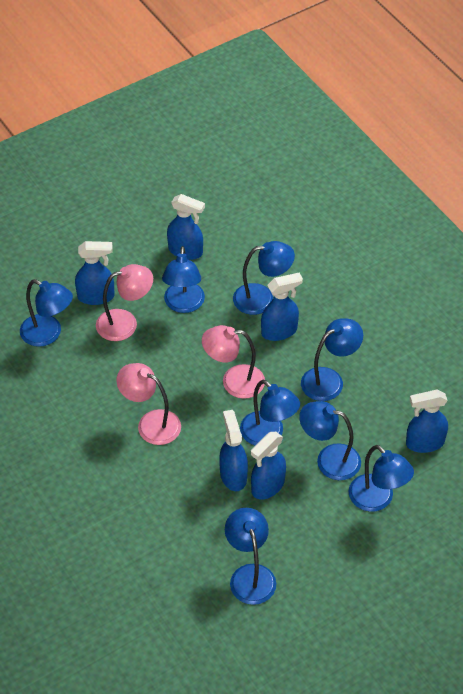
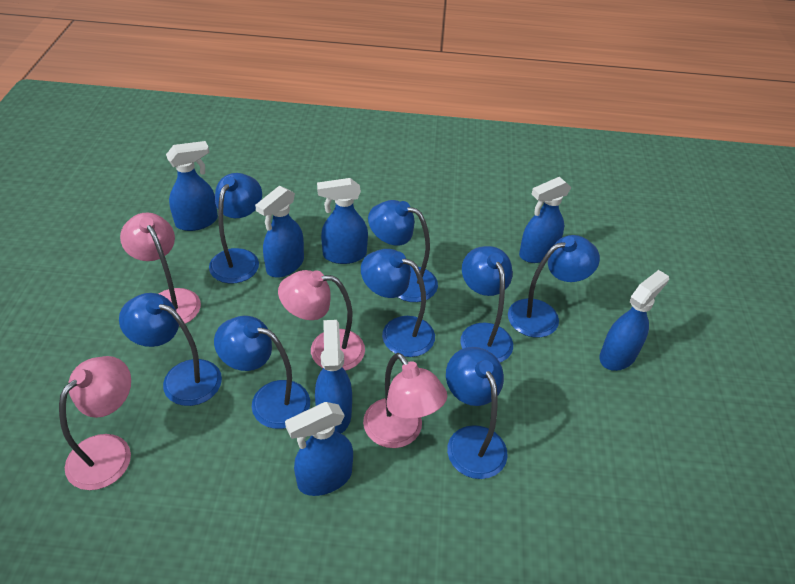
blue spray bottle: [75,241,115,305] [167,194,205,260] [219,410,248,491] [251,432,286,499] [261,273,303,341] [406,390,448,453] = 6 -> [166,141,218,231] [255,186,304,278] [285,402,353,496] [315,320,352,433] [317,178,368,264] [519,177,571,263] [599,270,669,371] = 7
pink lamp: [96,264,153,341] [117,363,181,445] [202,325,265,399] = 3 -> [59,356,131,490] [120,213,201,324] [278,270,365,371] [363,353,447,448] = 4

